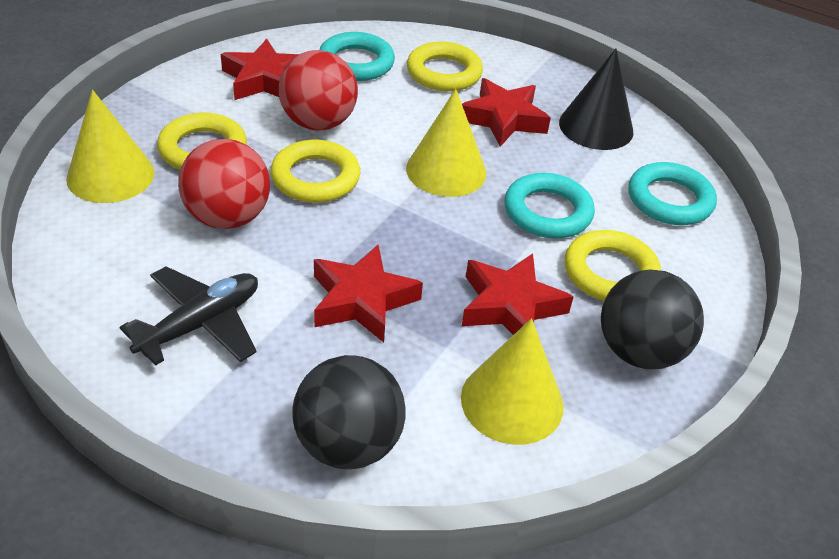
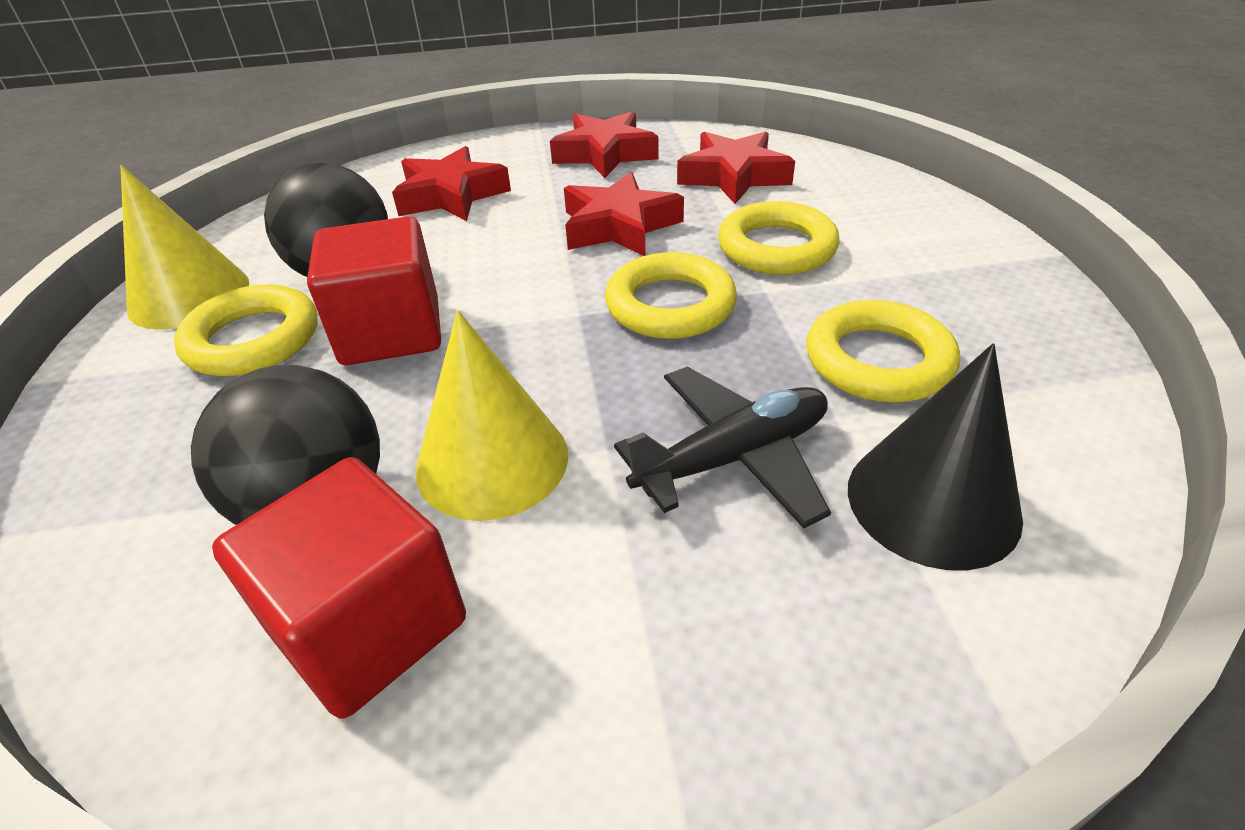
red ball: [178,139,270,229] [279,50,358,131] = 2 -> none = 0
red cube: none = 0 -> [212,457,466,719] [307,216,441,365] = 2
turquoise ring: [319,32,395,81] [505,173,595,238] [628,162,717,225] = 3 -> none = 0
yellow cone: [66,90,154,203] [406,89,486,197] [461,318,564,445] = 3 -> [120,165,249,330] [415,310,568,521] = 2

